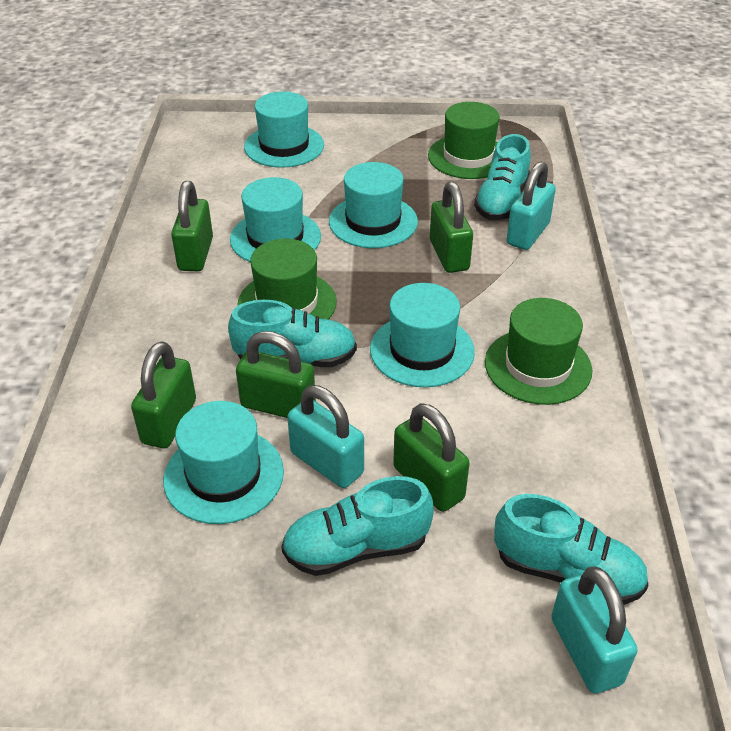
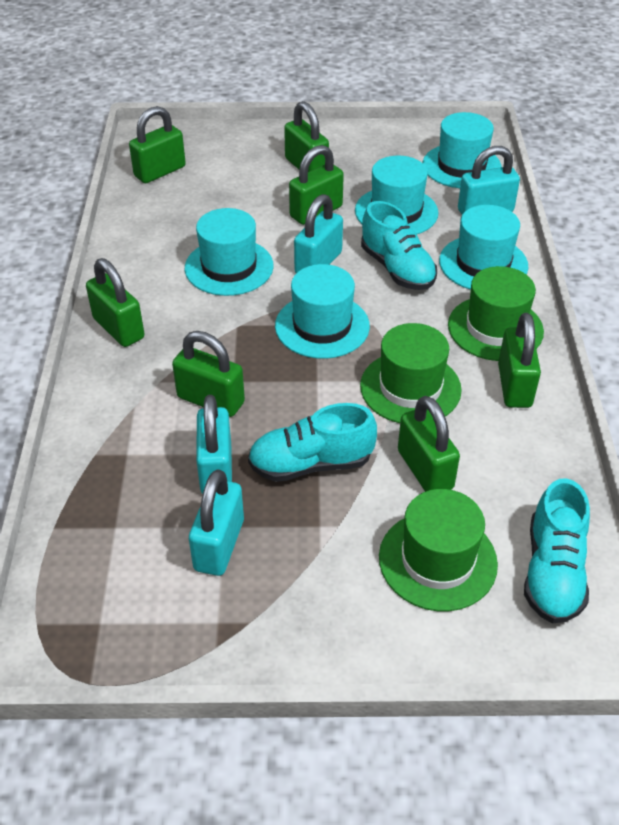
green padlock: [131,341,196,448] [171,181,213,271] [236,331,316,418] [393,403,470,512] [430,182,473,273] = 5 -> [86,258,144,347] [129,106,186,183] [172,331,245,417] [284,101,329,172] [289,145,344,225] [398,396,460,492] [498,313,541,408] = 7
turquoise padlock: [287,385,364,488] [506,161,556,250] [551,567,638,693] = 3 -> [189,469,244,576] [196,395,232,494] [294,194,343,273] [458,146,520,215] = 4
turquoise shoe: [228,300,357,367] [282,476,434,576] [474,134,531,220] [494,494,649,605] = 4 -> [248,403,377,482] [361,201,437,290] [524,478,590,623] = 3

